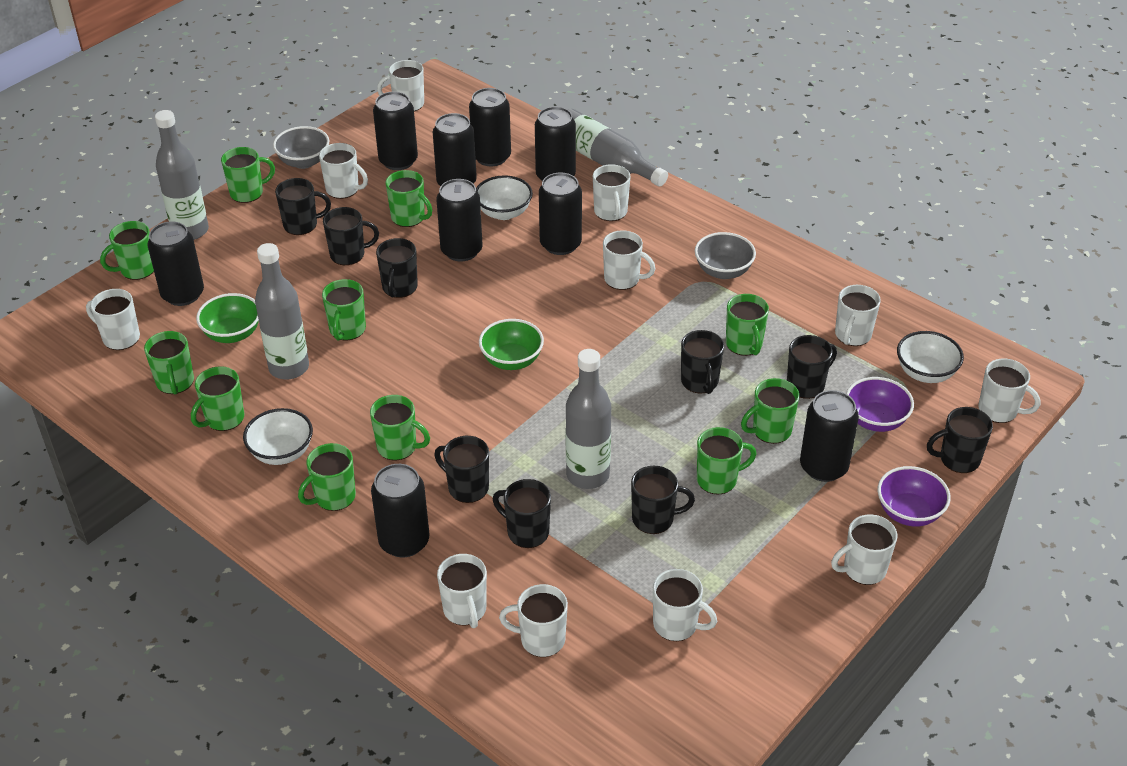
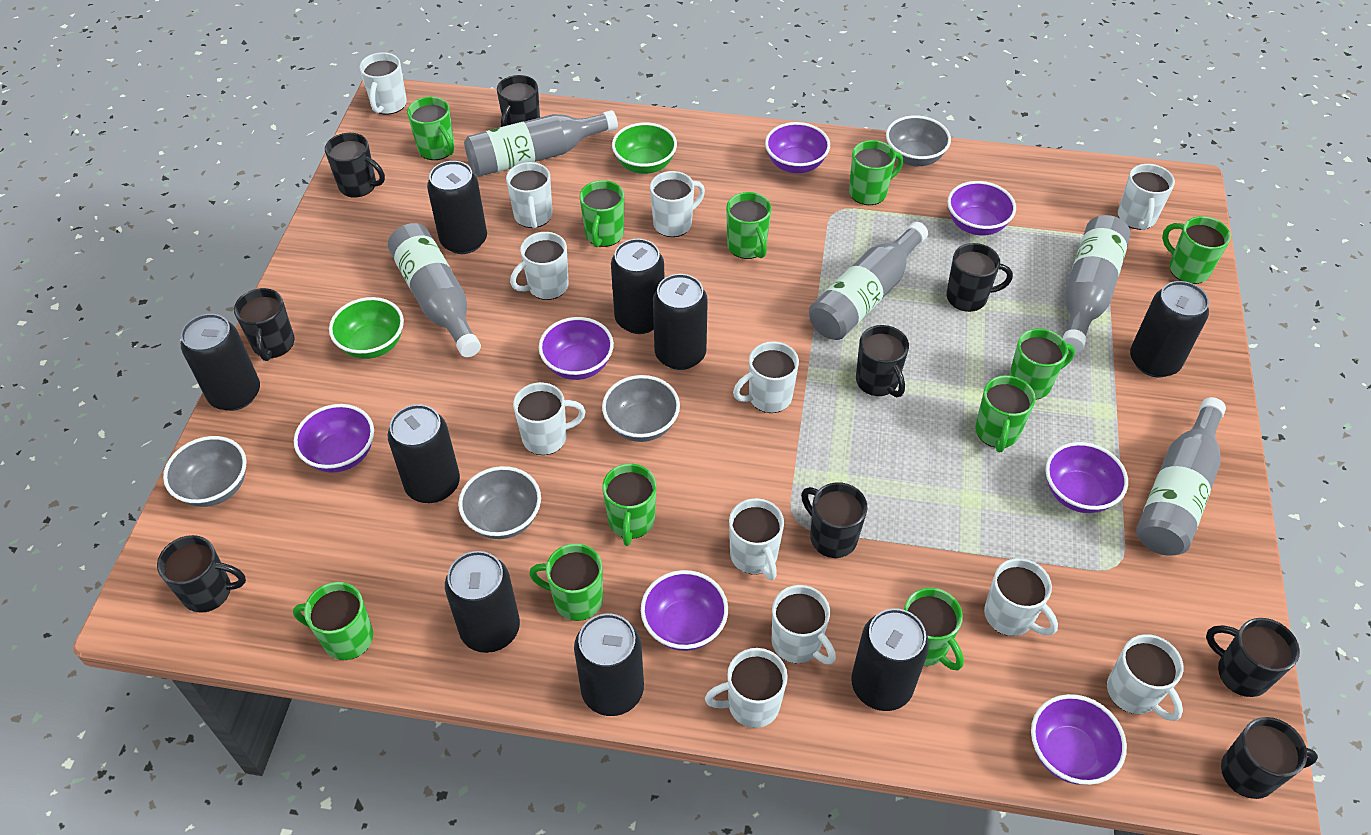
grey bottle: [155,110,209,240] [255,243,309,380] [566,349,611,489] [568,109,668,187] = 4 -> [388,223,481,357] [464,110,618,177] [809,222,928,340] [1063,215,1131,353] [1136,397,1226,556] = 5
grey bowl: [273,126,329,169] [695,232,756,279] = 2 -> [163,436,247,507] [458,466,541,539] [602,375,680,442] [886,115,951,166] = 4
purple bowl: [846,377,914,432] [877,466,951,527] = 2 -> [294,404,374,473] [539,317,614,380] [641,570,728,651] [765,122,830,173] [947,181,1016,235] [1031,694,1127,785] [1045,442,1128,513] = 7
white bowl: [243,408,313,465] [476,175,533,220] [897,331,964,383] = 3 -> none = 0
white mug: [86,289,140,350] [319,143,368,199] [377,60,424,112] [437,554,487,628] [499,584,568,657] [593,164,631,221] [603,230,655,290] [653,569,717,641] [831,514,897,585] [835,285,881,346] [978,359,1041,423] = 11 -> [359,52,407,115] [506,162,552,228] [510,232,568,300] [513,382,586,455] [650,171,705,237] [705,648,788,728] [729,498,784,580] [733,341,799,413] [772,585,836,664] [984,558,1058,636] [1107,634,1183,721] [1118,164,1175,230] = 12

